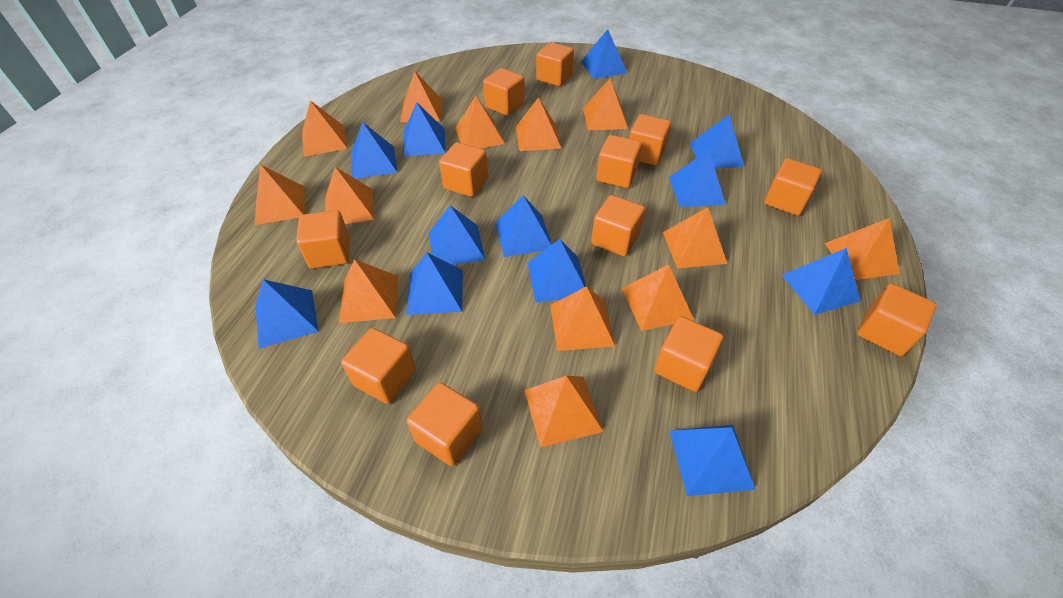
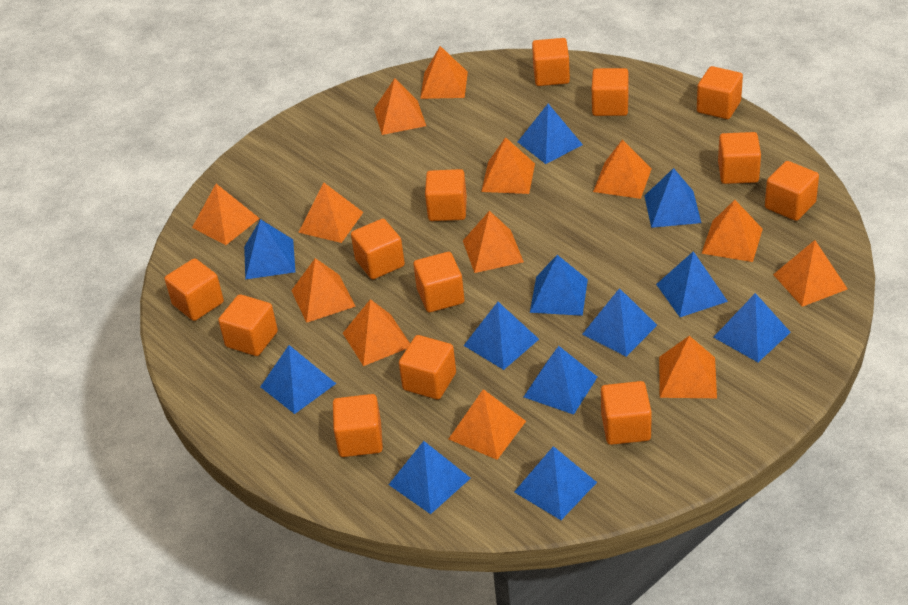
orange cube: [296,210,350,269] [341,328,416,404] [407,382,483,466] [439,142,488,197] [483,68,525,116] [536,42,574,86] [591,195,645,256] [597,135,642,188] [629,114,671,165] [654,316,723,392] [764,158,822,216] [857,283,937,356] = 12 -> [165,258,224,321] [218,294,278,356] [333,394,383,457] [351,219,405,279] [399,335,456,400] [413,252,464,312] [425,169,467,221] [532,38,570,86] [592,68,628,116] [601,381,652,445] [697,66,743,119] [718,132,761,184] [765,161,819,221] = 13

